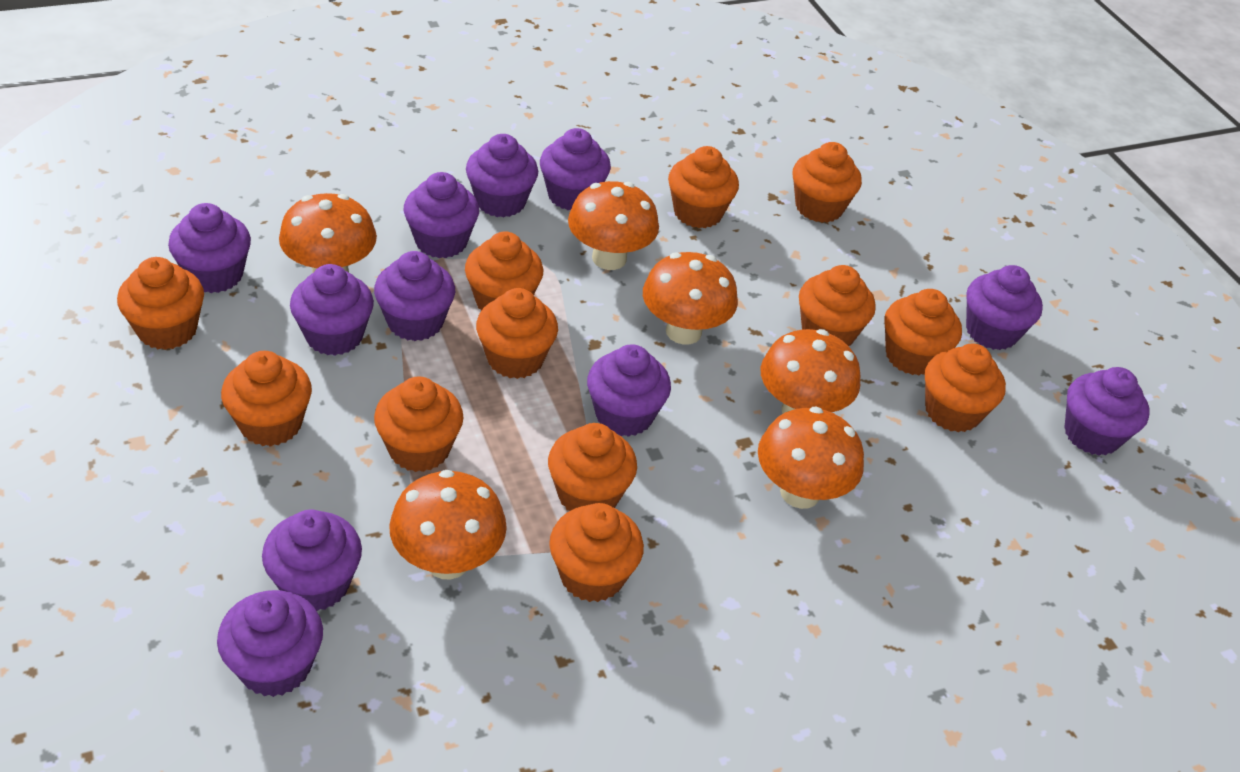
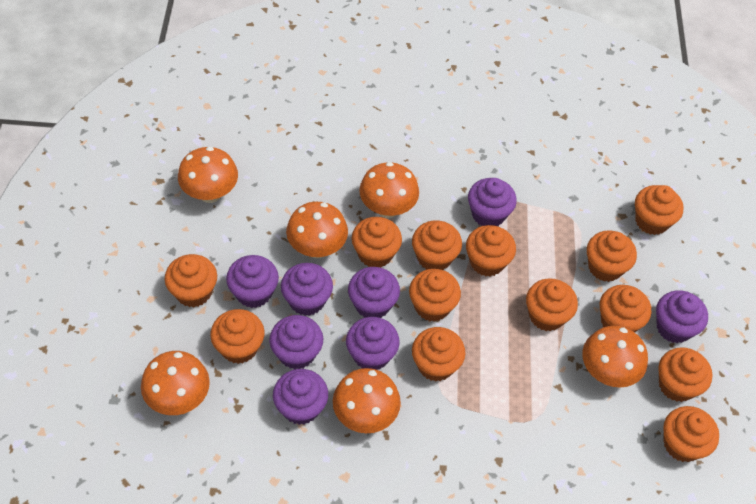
orange cupcake: [117,257,204,350] [221,351,312,447] [374,377,464,472] [465,232,543,311] [476,288,558,379] [548,423,637,511] [549,503,644,602] [668,146,739,228] [793,142,862,223] [799,265,876,346] [884,289,962,376] [925,344,1006,432] = 12 -> [165,254,217,307] [210,309,265,364] [352,217,402,268] [409,269,461,322] [412,220,462,270] [412,327,465,382] [466,225,516,277] [526,278,578,331] [587,230,637,282] [600,285,651,332] [635,185,684,235] [658,347,712,402] [663,406,719,462] = 13
purple cupcake: [168,203,251,293] [217,590,323,697] [262,510,362,611] [290,264,374,356] [374,251,455,341] [404,172,479,258] [466,134,538,218] [540,128,611,210] [587,344,671,437] [966,265,1043,350] [1064,367,1149,456] = 11 -> [226,255,279,308] [269,315,323,369] [273,369,328,425] [281,263,333,316] [346,317,400,370] [348,267,400,318] [468,178,517,226] [656,290,708,343] = 8

